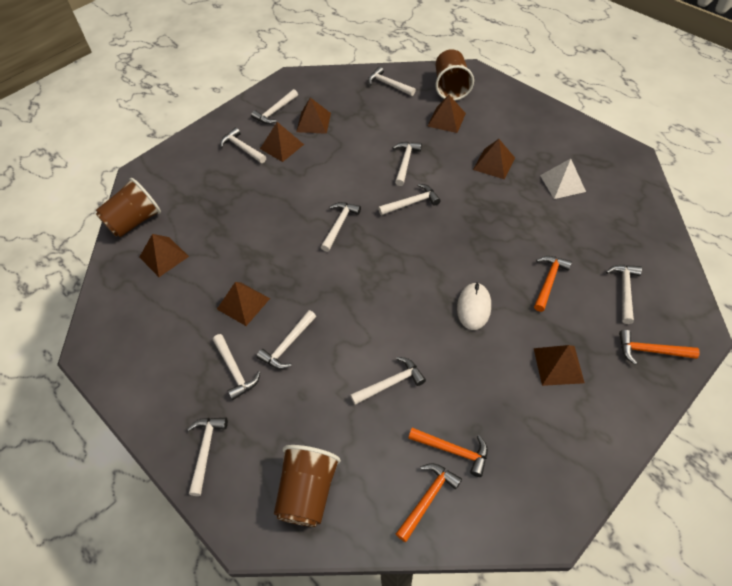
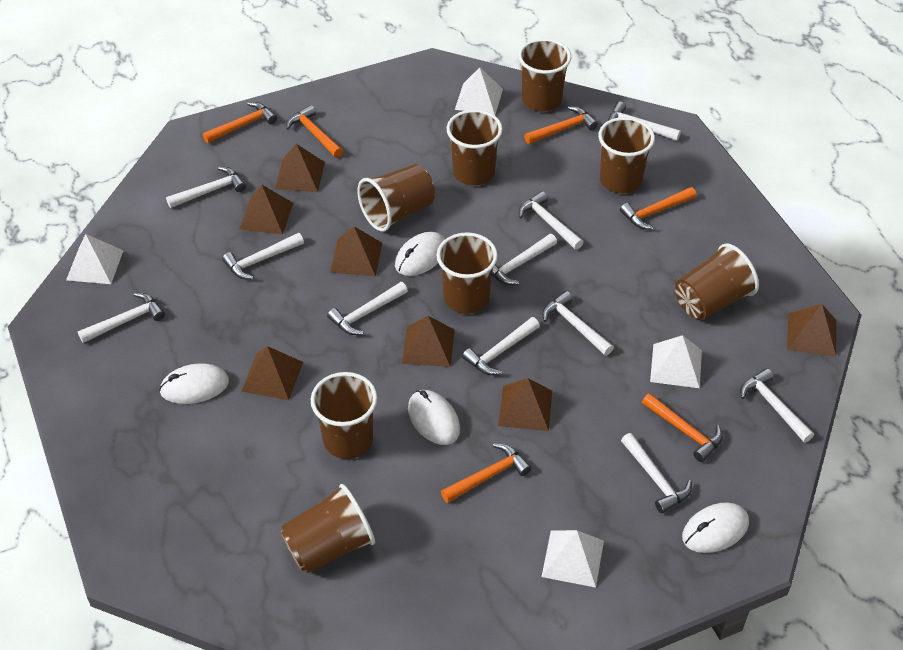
brown cup: [96,178,161,237] [274,445,341,527] [435,49,474,101] = 3 -> [280,484,375,573] [311,372,377,459] [357,164,435,232] [437,232,498,314] [447,109,503,186] [518,38,571,111] [598,117,655,193] [675,243,759,320] = 8
orange hammer: [396,463,462,542] [408,428,488,477] [534,256,572,312] [619,330,700,365] = 4 -> [203,102,277,143] [286,105,343,158] [441,443,531,503] [524,106,598,144] [620,187,696,230] [642,393,723,462] = 6
white mouse: [457,282,491,330] = 1 -> [159,364,229,404] [395,232,445,276] [408,390,460,445] [682,502,749,553] = 4
white pyramid: [540,159,586,199] = 1 -> [66,234,124,284] [455,67,503,115] [541,530,604,588] [650,335,702,388] = 4

